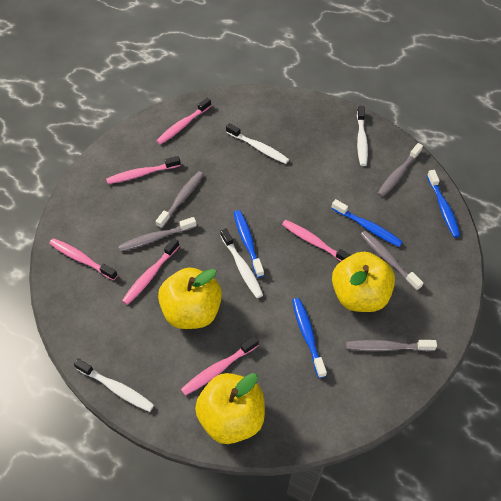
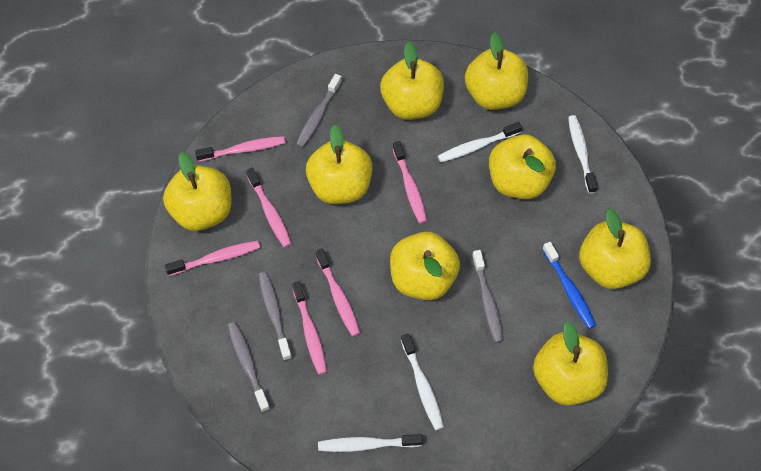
blue toothbrush: [234,210,264,278] [292,298,327,378] [331,199,402,247] [427,170,460,237] = 4 -> [542,242,596,329] = 1
grey toothbrush: [119,217,196,252] [156,171,204,229] [346,340,437,352] [360,231,423,291] [377,143,423,197] = 5 -> [227,322,270,412] [258,272,292,361] [296,74,342,148] [472,250,503,343] = 4
yellow apple: [158,267,222,329] [195,373,265,444] [332,252,395,312] = 3 -> [163,152,232,231] [306,125,373,204] [380,42,444,120] [390,232,460,300] [465,32,528,110] [489,134,556,199] [533,321,608,406] [579,208,651,289] = 8

